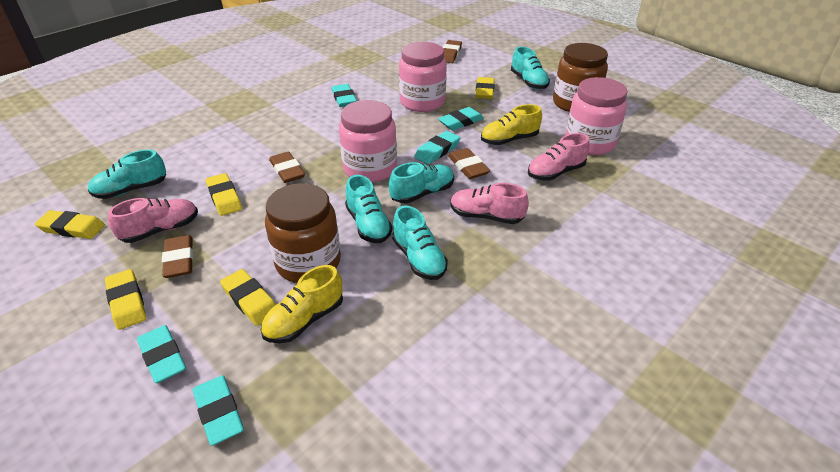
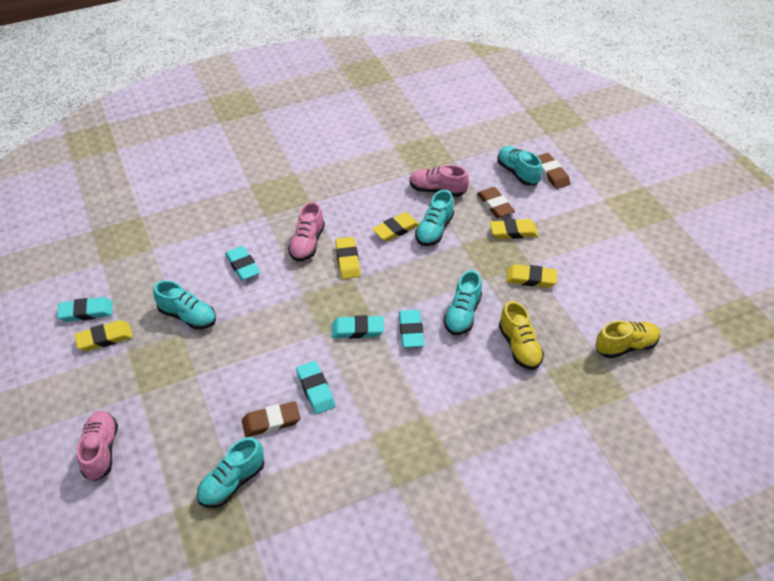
brown eraser: [162,235,193,278] [269,152,305,183] [443,40,462,63] [448,148,490,179] = 4 -> [242,401,301,437] [477,187,515,218] [538,153,570,189] = 3
brown jar: [265,183,341,283] [553,43,608,112] = 2 -> none = 0
pink jar: [339,100,397,183] [399,42,447,112] [565,77,627,155] = 3 -> none = 0

